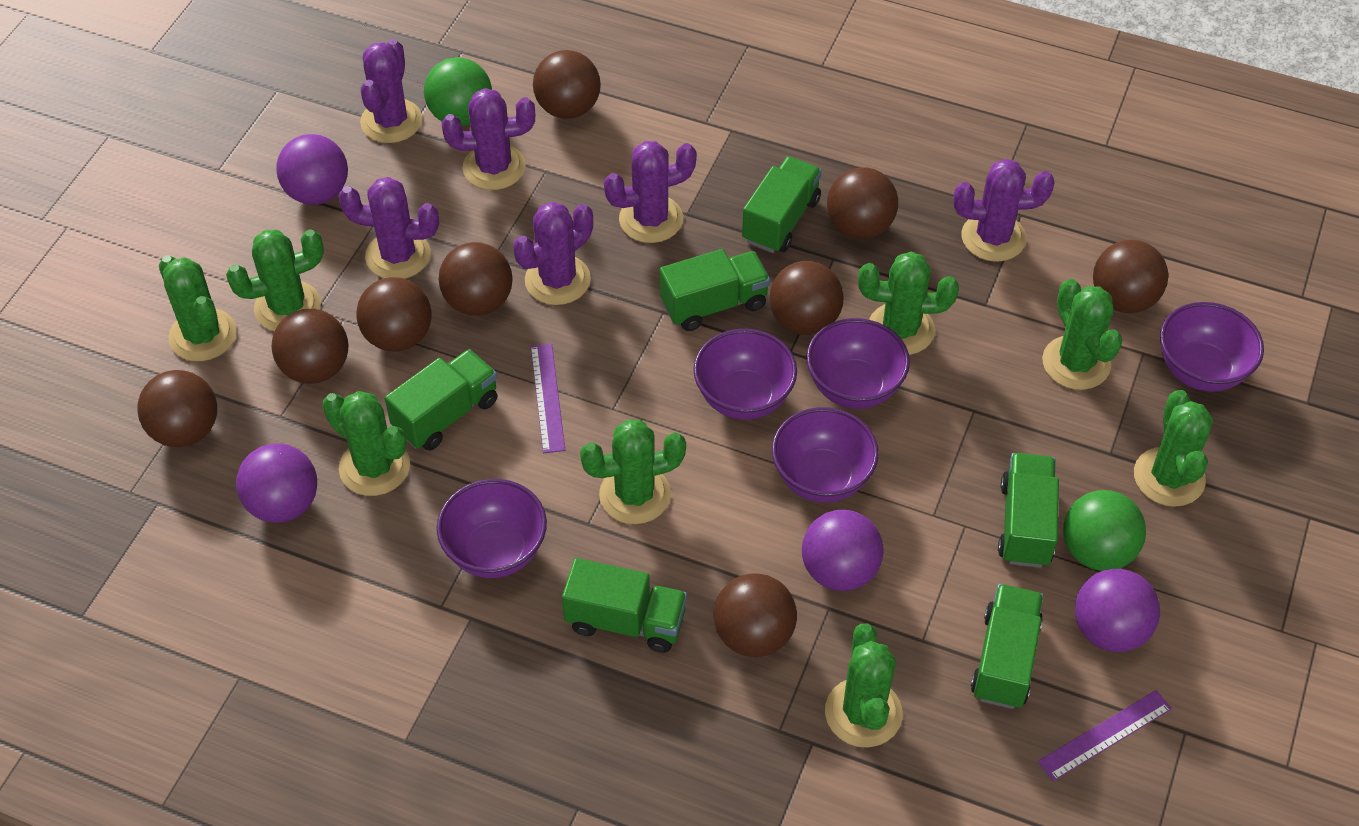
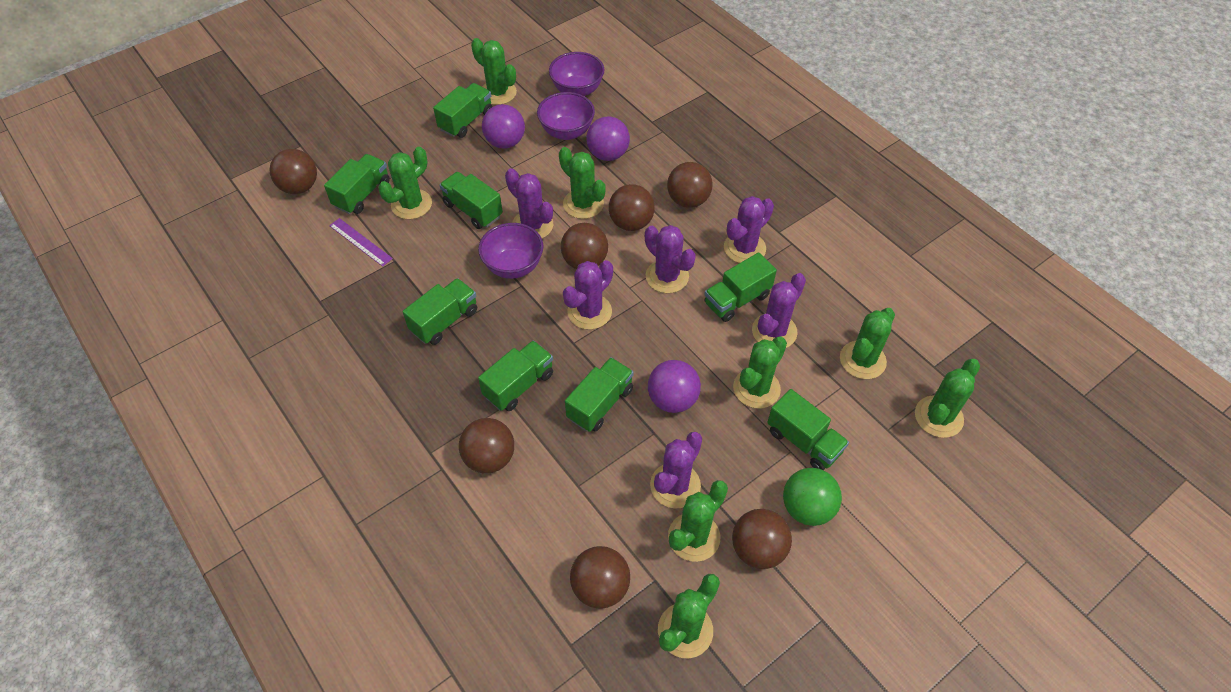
brown ball: [137,370,217,447] [272,309,349,384] [356,277,432,352] [439,242,513,316] [533,50,601,119] [714,573,797,657] [770,261,844,335] [827,167,898,239] [1093,240,1168,313] = 9 -> [269,149,317,194] [459,418,514,473] [561,223,608,269] [570,546,630,609] [609,184,655,231] [667,162,713,208] [732,509,792,569] = 7
green ball: [424,57,492,126] [1063,490,1146,571] = 2 -> [783,468,842,526] = 1
green truck: [385,349,497,451] [562,558,687,653] [660,249,770,331] [742,156,822,253] [971,584,1043,709] [998,453,1059,568] = 6 -> [324,154,390,214] [403,278,477,345] [433,83,492,138] [440,172,503,229] [478,340,553,411] [565,357,634,432] [704,252,777,322] [767,389,849,470] = 8
purple ball: [236,443,317,523] [276,134,348,205] [802,510,884,591] [1075,569,1160,652] = 4 -> [482,104,525,149] [586,116,630,161] [648,360,701,413] = 3
purple bowl: [437,479,547,578] [693,329,797,420] [772,407,879,503] [806,318,910,409] [1160,302,1264,392] = 5 -> [478,223,543,279] [537,92,595,140] [549,52,604,96] = 3
purple ruler: [530,343,565,453] [1038,690,1172,781] = 2 -> [329,218,393,267] = 1

